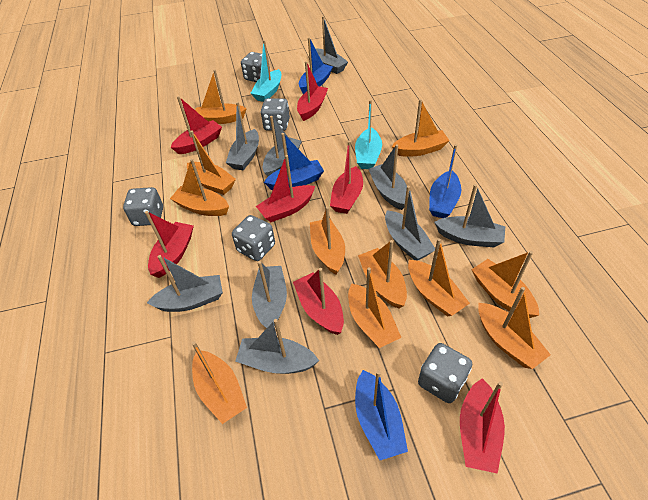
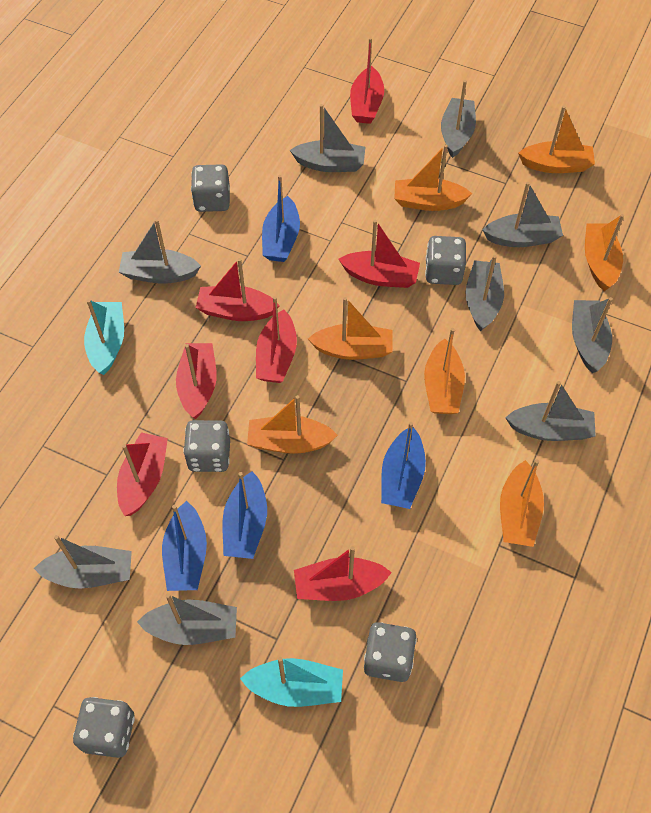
orange boat: [170,159,229,216] [187,130,236,195] [192,341,247,424] [195,70,247,124] [310,206,345,275] [348,267,402,348] [358,240,407,309] [392,99,450,157] [408,238,470,317] [471,251,539,318] [478,287,551,369] = 11 -> [247,395,338,454] [308,297,393,360] [394,144,472,211] [424,328,465,414] [500,460,544,547] [518,106,595,173] [585,214,624,291] = 7

